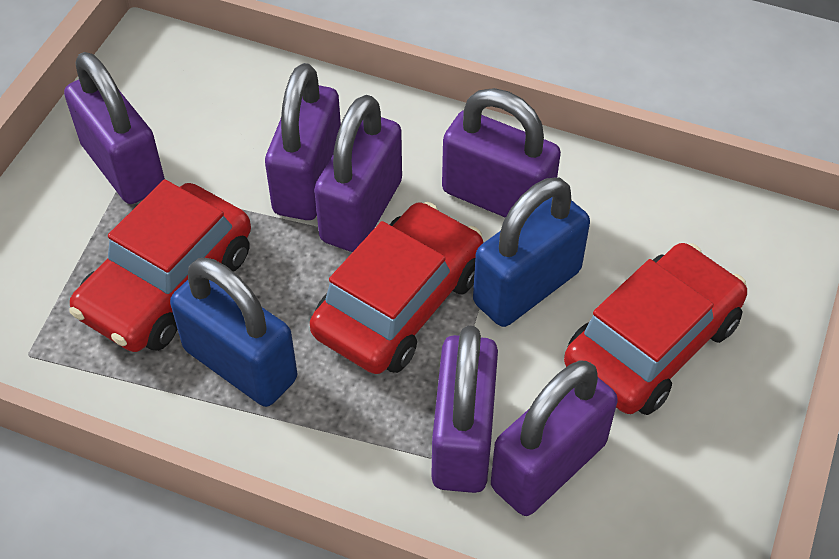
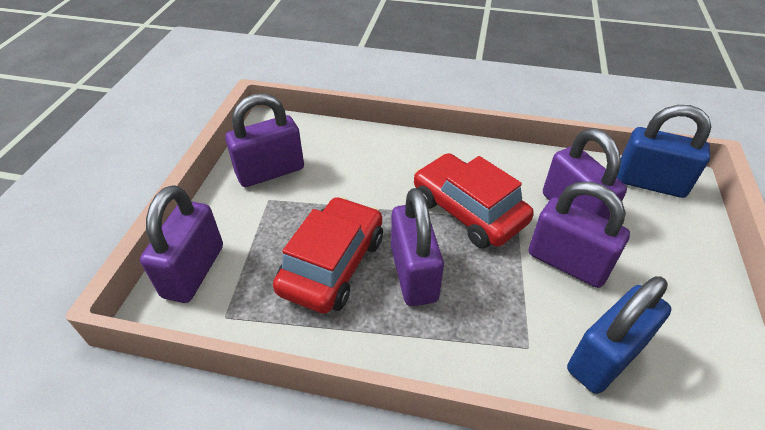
purple padlock: [64,52,165,204] [265,63,341,220] [314,95,402,252] [431,326,498,493] [442,88,561,218] [491,361,618,516] = 6 -> [140,185,223,303] [225,93,304,187] [391,188,444,306] [529,181,630,288] [543,128,627,220] = 5
red car: [69,179,251,352] [310,202,483,374] [564,243,747,415] = 3 -> [273,197,383,314] [414,153,534,248] = 2

